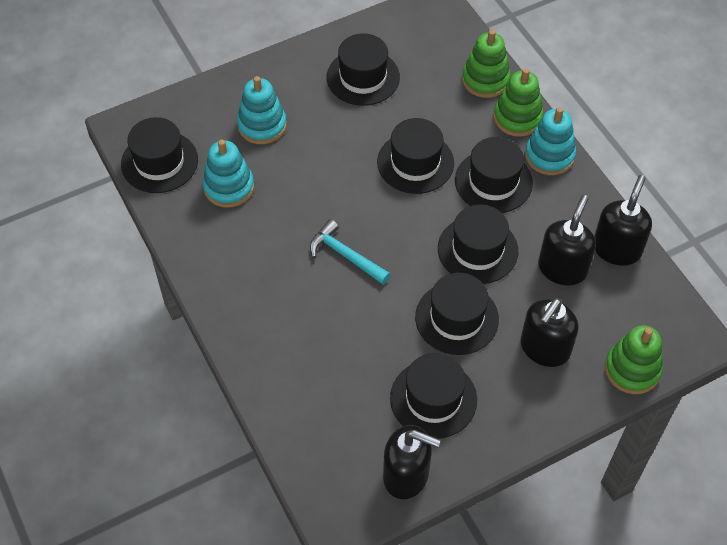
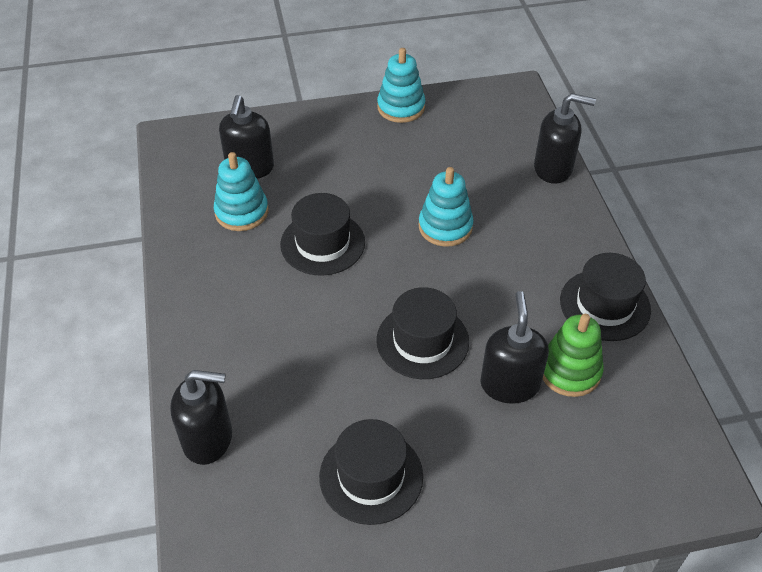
black hat: [121,117,198,193] [327,33,400,106] [377,118,454,194] [390,353,477,439] [415,273,499,355] [438,205,518,284] [455,137,533,213] = 7 -> [280,193,365,276] [319,419,423,525] [376,287,469,379] [560,253,651,341] = 4
green stacking toy: [462,30,511,98] [494,68,544,137] [605,325,663,394] = 3 -> [543,314,604,397] = 1
turquoise hammer: [310,219,390,285] = 1 -> none = 0

